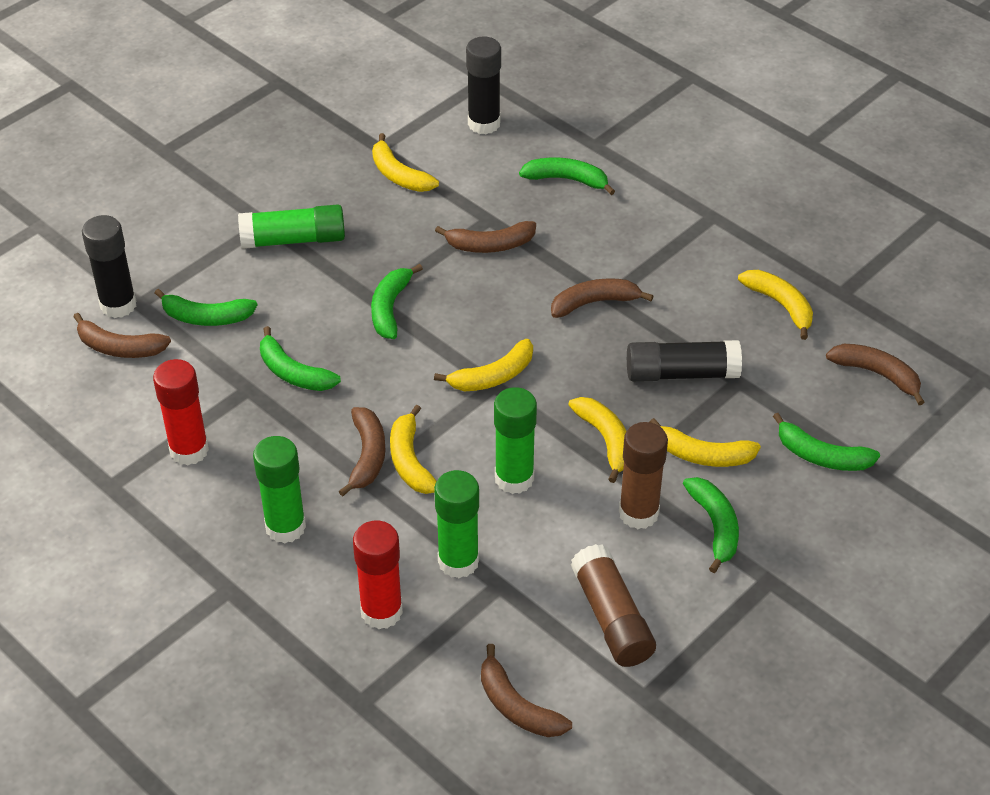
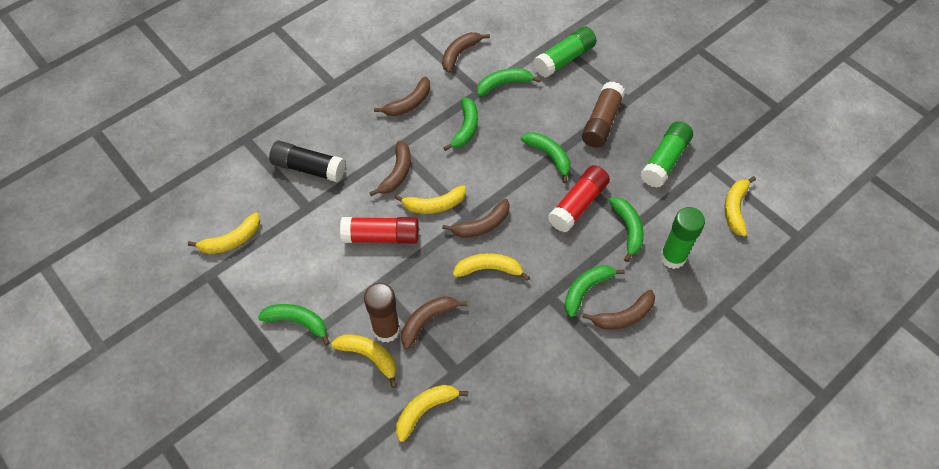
black glue stick: [82,215,137,318] [466,37,501,134] [627,340,742,382] = 3 -> [269,141,345,182] = 1
green glue stick: [238,204,345,249] [253,436,306,544] [434,470,479,578] [494,387,537,494] = 4 -> [534,26,596,77] [641,121,693,188] [660,207,705,269] = 3

